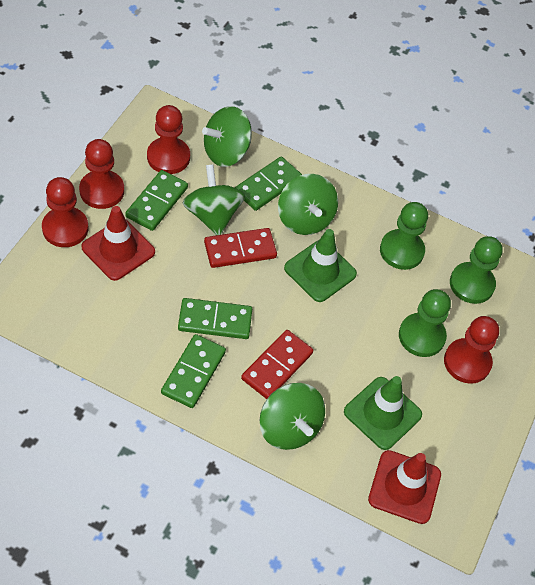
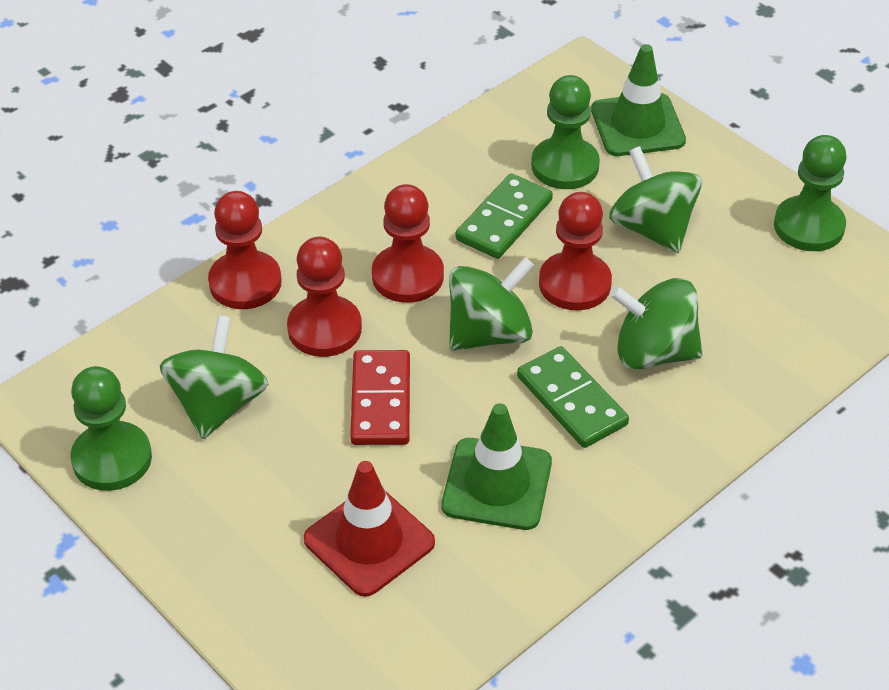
green domino: [125,170,188,231] [161,334,226,408] [178,298,252,339] [235,157,302,211] = 4 -> [456,173,553,259] [517,346,629,448] = 2
red domino: [204,228,277,268] [241,330,313,399] = 2 -> [350,350,410,445] = 1
red traffic cone: [81,206,155,281] [368,450,441,524] = 2 -> [304,461,435,597] = 1

